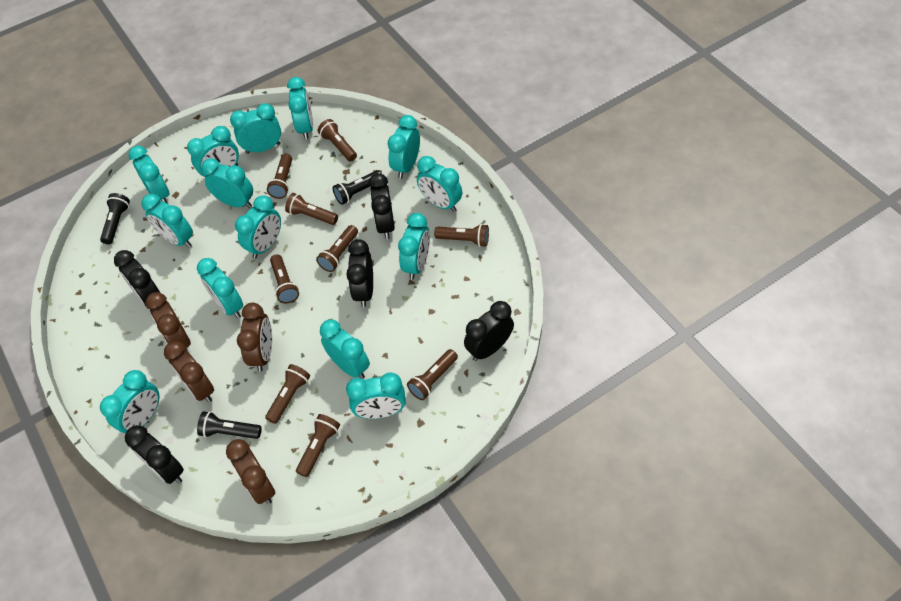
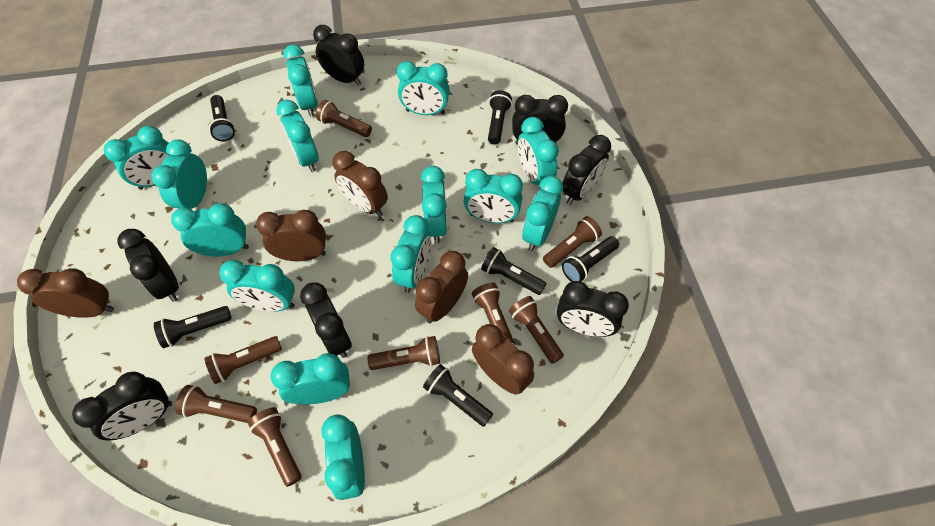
black clock: [114,250,160,306] [125,425,184,484] [346,239,373,307] [369,173,395,239] [464,301,514,361] = 5 -> [72,372,172,441] [117,229,179,302] [300,282,352,358] [313,25,364,86] [512,95,568,145] [557,281,629,337] [562,135,611,205] = 7
black flashlight: [100,193,130,244] [197,411,262,439] [333,170,382,205] = 3 -> [154,306,232,348] [209,95,235,141] [423,364,493,427] [481,247,547,295] [488,90,512,145] [562,236,619,282] = 6
brown clock: [145,292,191,350] [164,341,214,403] [226,439,275,505] [237,303,272,372] = 4 -> [17,268,114,318] [256,210,326,261] [333,151,388,217] [415,251,468,324] [472,324,534,395] = 5
brown flashlight: [265,364,310,424] [267,154,292,199] [270,254,299,304] [285,193,338,225] [296,414,340,477] [316,225,358,272] [318,119,357,162] [407,349,458,400] [434,224,489,247] = 9 -> [175,385,257,423] [204,336,282,384] [248,407,302,487] [316,100,372,137] [368,336,440,370] [472,283,515,345] [509,296,564,364] [543,216,602,268] = 8

